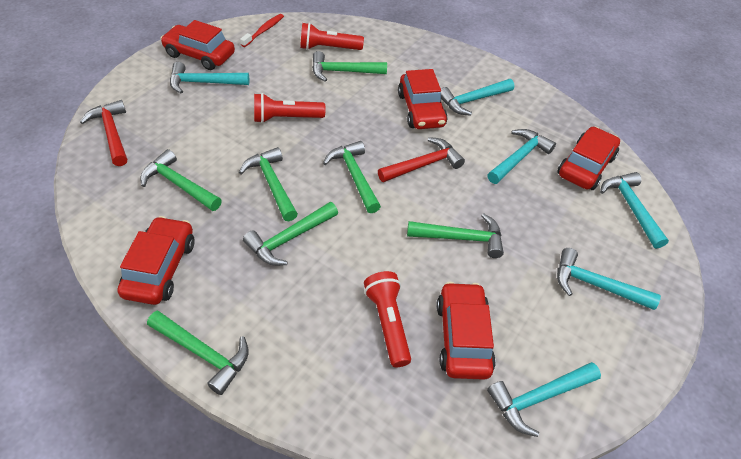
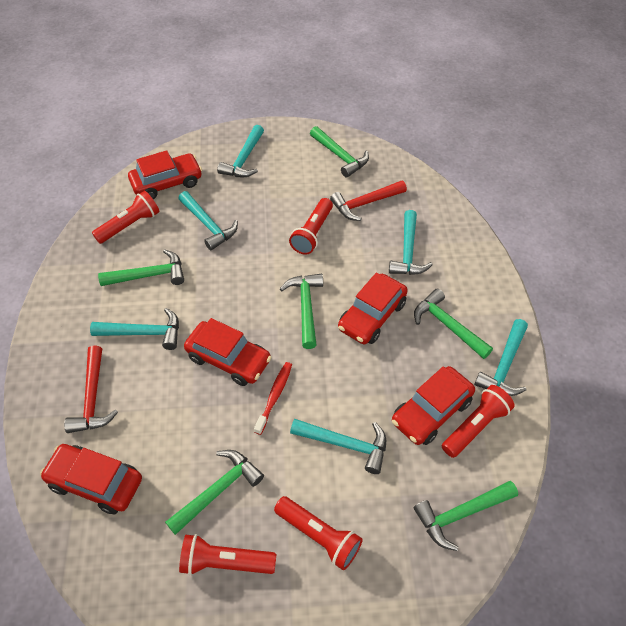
green hammer: [140,149,222,211] [147,310,249,395] [239,147,298,221] [243,202,338,266] [312,51,387,82] [323,141,381,213] [407,213,504,258] = 7 -> [98,249,184,286] [165,450,264,535] [280,274,323,349] [310,126,369,178] [414,289,493,359] [414,481,518,551] = 6
red flashlight: [254,93,325,123] [300,23,364,50] [364,271,411,367] = 3 -> [92,191,159,244] [179,534,276,575] [274,496,363,570] [289,198,333,255] [442,385,515,458] = 5

